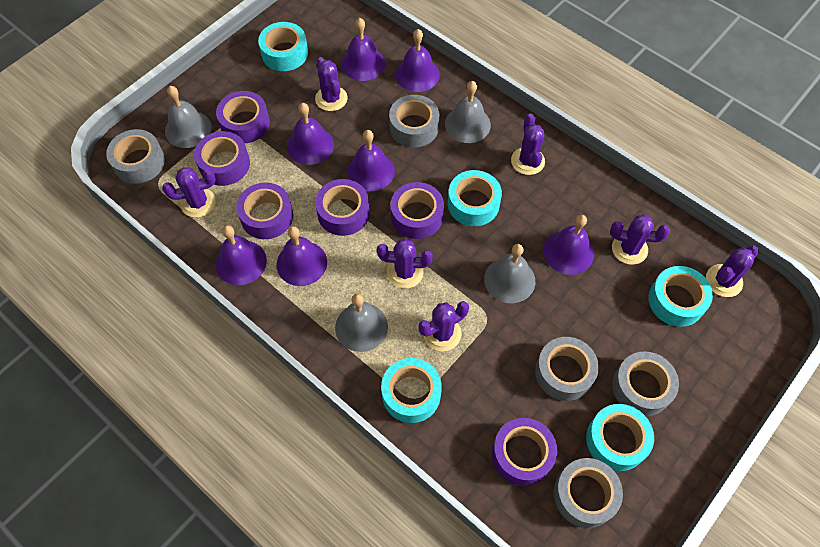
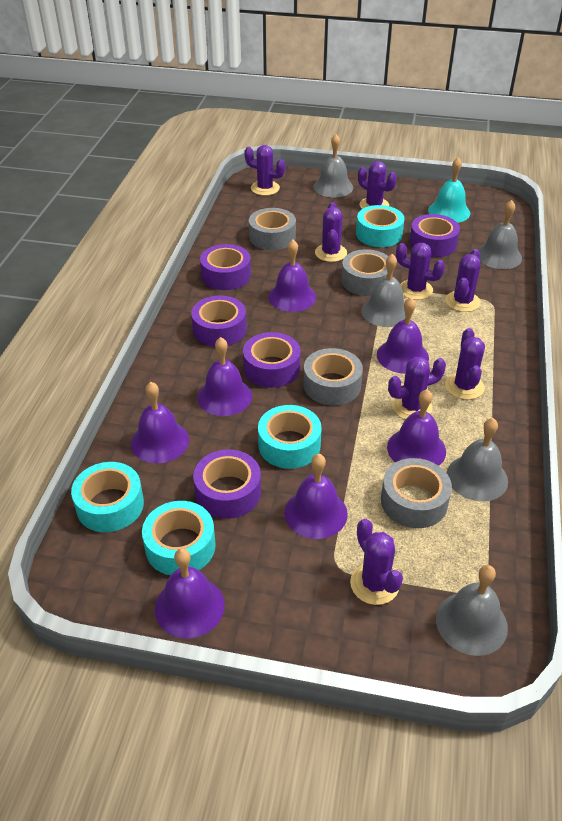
grey bell: [165,86,211,148] [335,293,388,352] [445,81,491,143] [484,244,535,303] = 4 -> [313,134,353,198] [361,254,405,327] [436,565,508,656] [447,418,508,501] [478,200,522,269] = 5
grey tape: [106,129,165,184] [389,95,439,148] [535,337,599,401] [554,458,623,528] [612,351,679,416] = 5 -> [249,208,296,250] [303,348,363,405] [341,249,388,296] [381,458,452,528] = 4
purple cactus: [162,167,216,218] [315,57,348,111] [377,238,433,288] [418,301,469,351] [511,114,545,175] [610,215,670,265] [706,245,759,297] = 7 -> [244,145,285,196] [315,202,347,262] [350,519,403,605] [358,161,397,209] [388,357,446,420] [396,243,445,300] [445,249,481,312] [445,328,485,400] = 8
purple tape: [194,131,250,186] [216,91,270,143] [236,182,293,239] [315,179,370,236] [390,182,444,239] [492,418,557,486] = 6 -> [191,295,247,347] [193,450,261,519] [200,244,251,290] [243,332,301,388] [409,214,460,257] = 5
turquoise bell: none = 0 -> [428,157,470,223] = 1
turquoise tape: [258,22,308,71] [381,358,442,423] [448,170,502,226] [586,404,654,471] [649,266,713,327] = 5 -> [71,462,144,532] [142,501,216,575] [258,405,322,469] [356,205,404,247] = 4

